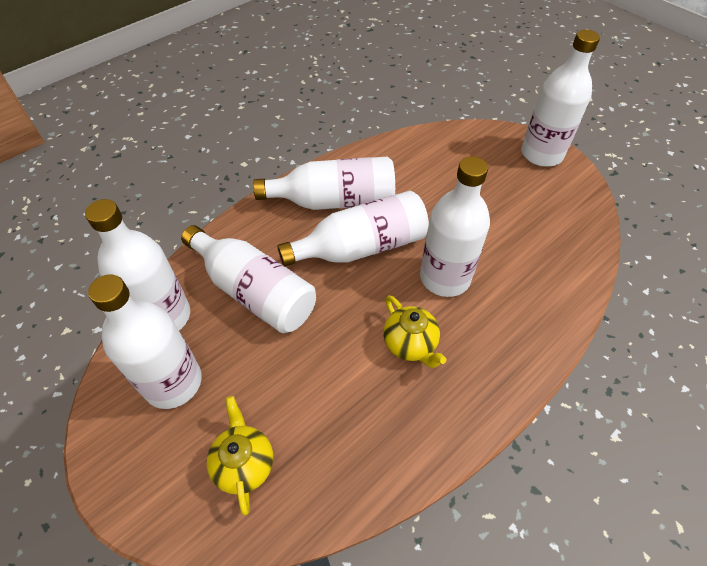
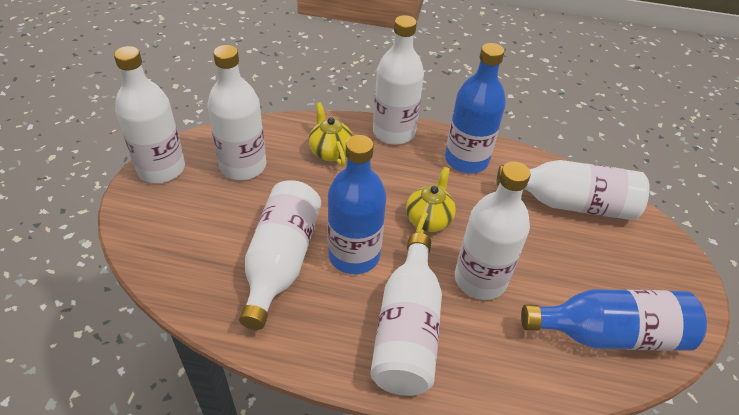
blue bottle: none = 0 -> [327,135,386,274] [445,43,506,173] [521,289,707,351] = 3

